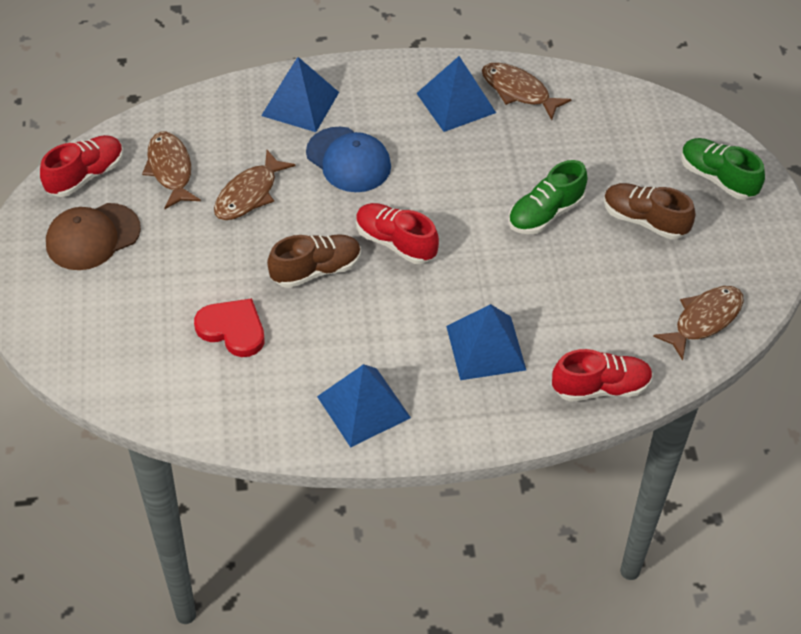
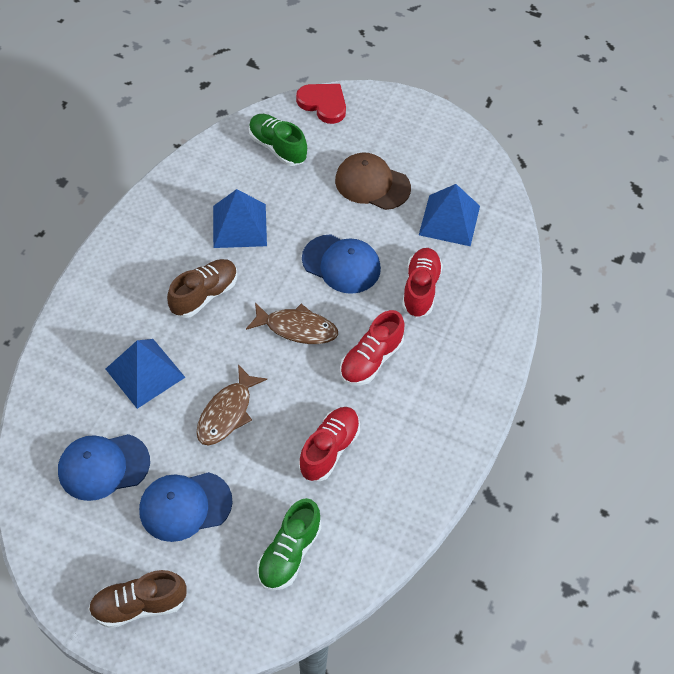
blue cap: [306,127,391,192] = 1 -> [58,434,150,501] [139,472,233,542] [302,234,381,294] = 3
blue pyramid: [261,57,339,132] [317,364,411,447] [416,56,496,132] [446,304,526,380] = 4 -> [106,339,185,409] [213,189,267,248] [419,184,480,246] = 3
brown fish: [142,132,201,209] [214,150,296,220] [482,62,572,120] [653,286,744,360] = 4 -> [196,364,267,446] [246,302,338,344] = 2

